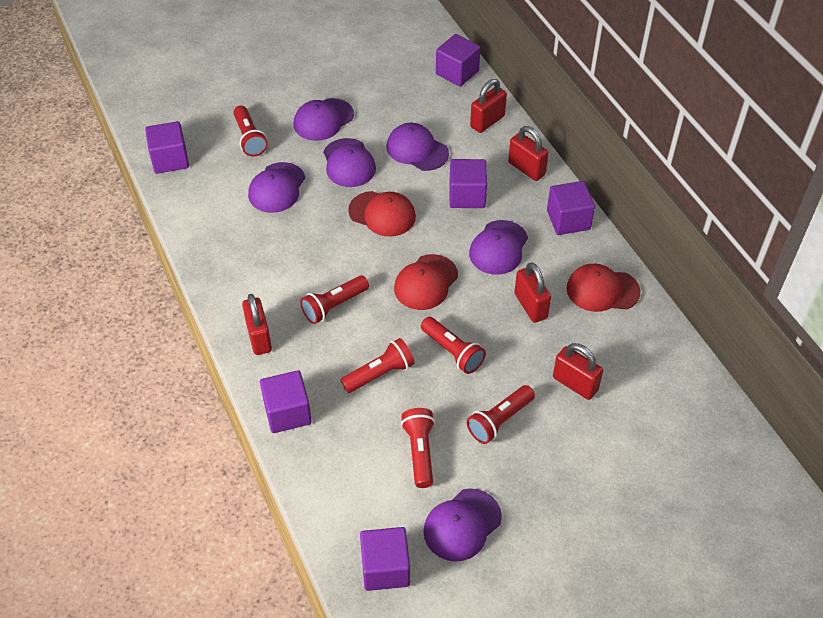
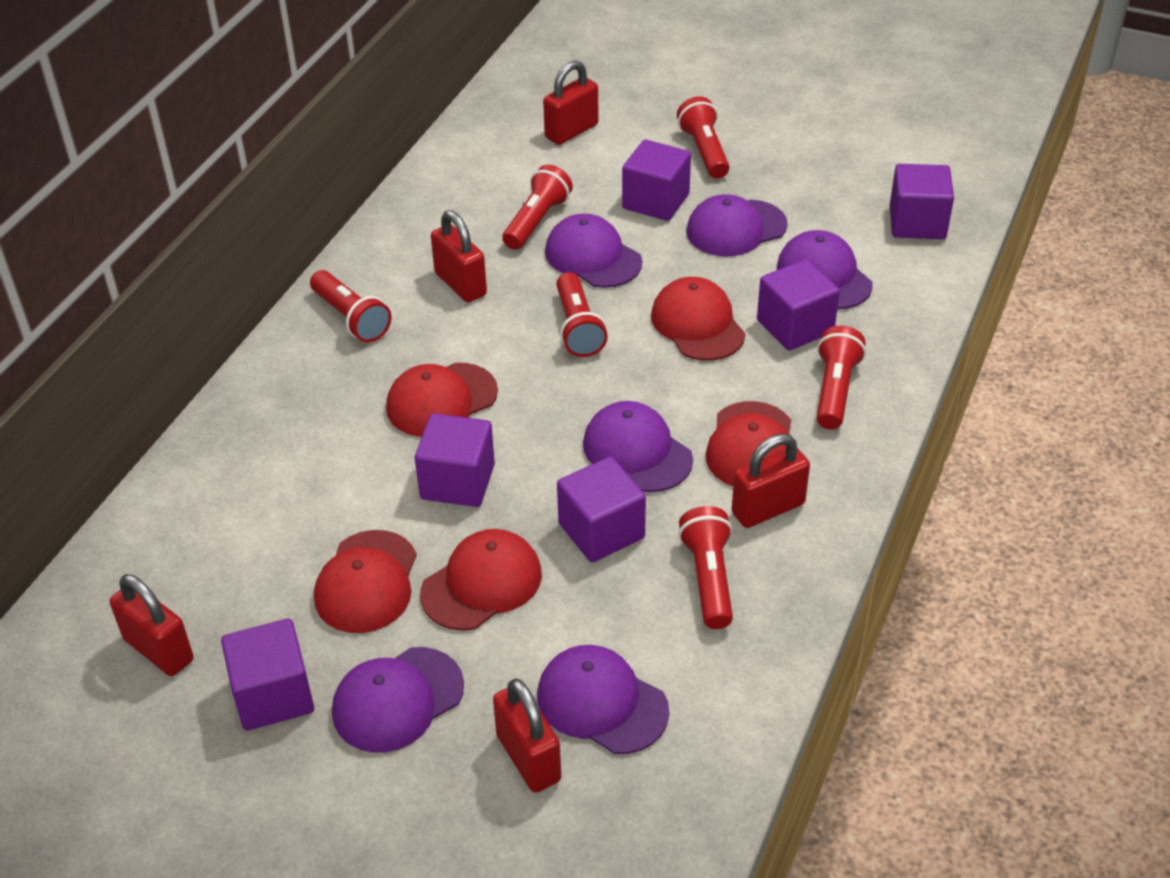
red cap: [348,191,416,237] [394,254,458,310] [566,264,641,312] = 3 -> [314,530,417,633] [386,363,498,437] [420,529,542,631] [651,277,746,361] [706,401,791,486] = 5

